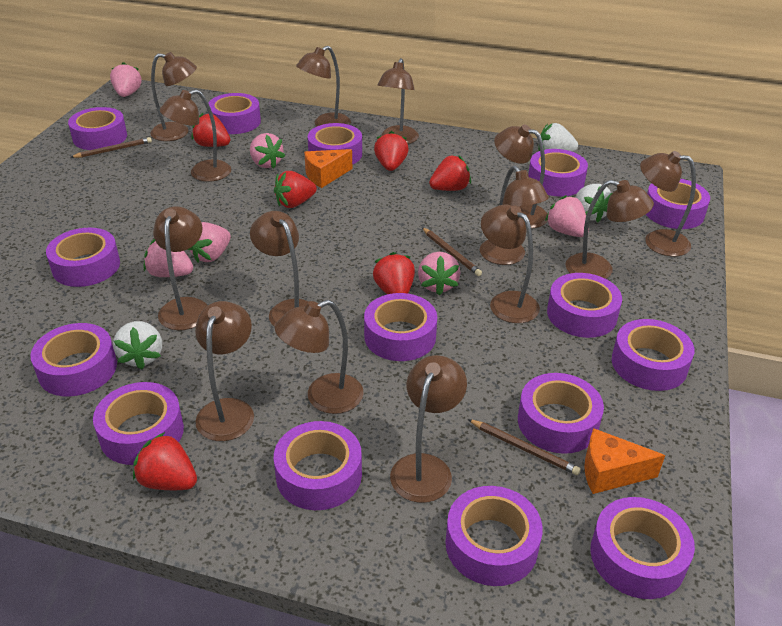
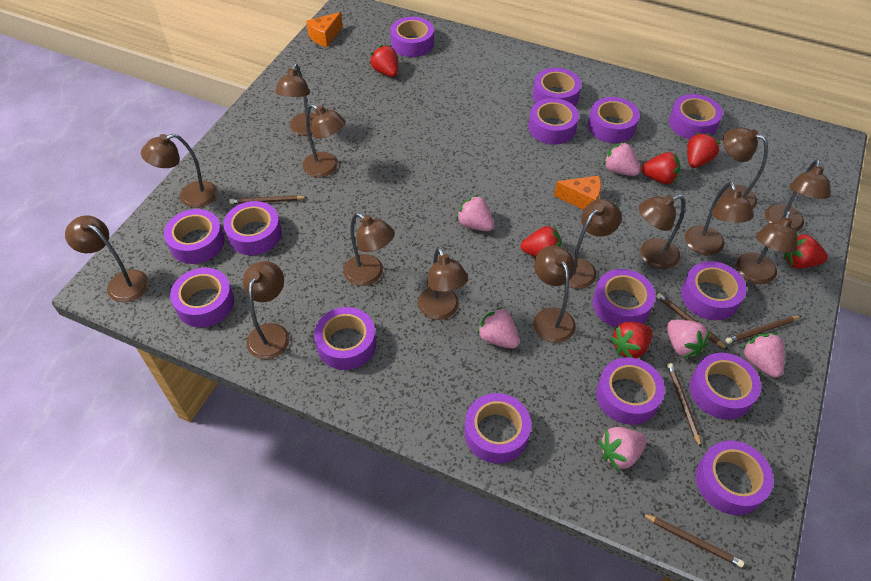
brown pencil: [71,137,152,158] [422,227,482,276] [468,419,581,475] = 3 -> [229,195,308,204] [641,513,744,568] [656,293,728,350] [667,363,701,447] [726,316,801,344] = 5
white strawberry: [113,321,162,370] [539,123,578,152] [576,184,612,223] = 3 -> none = 0

